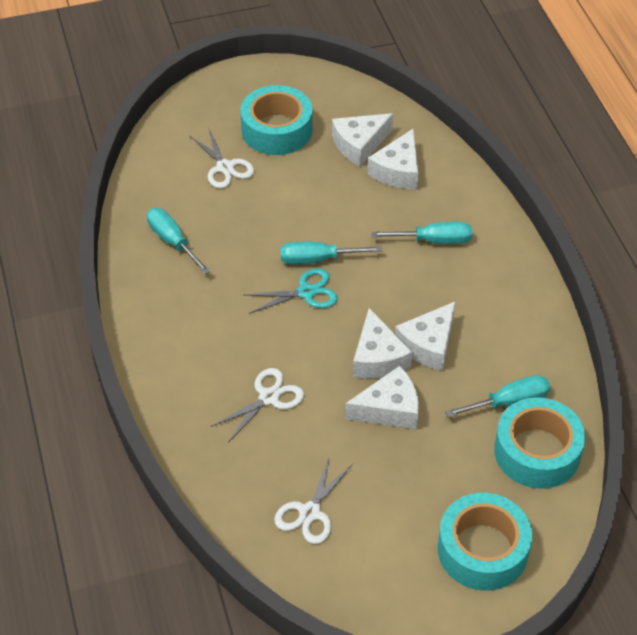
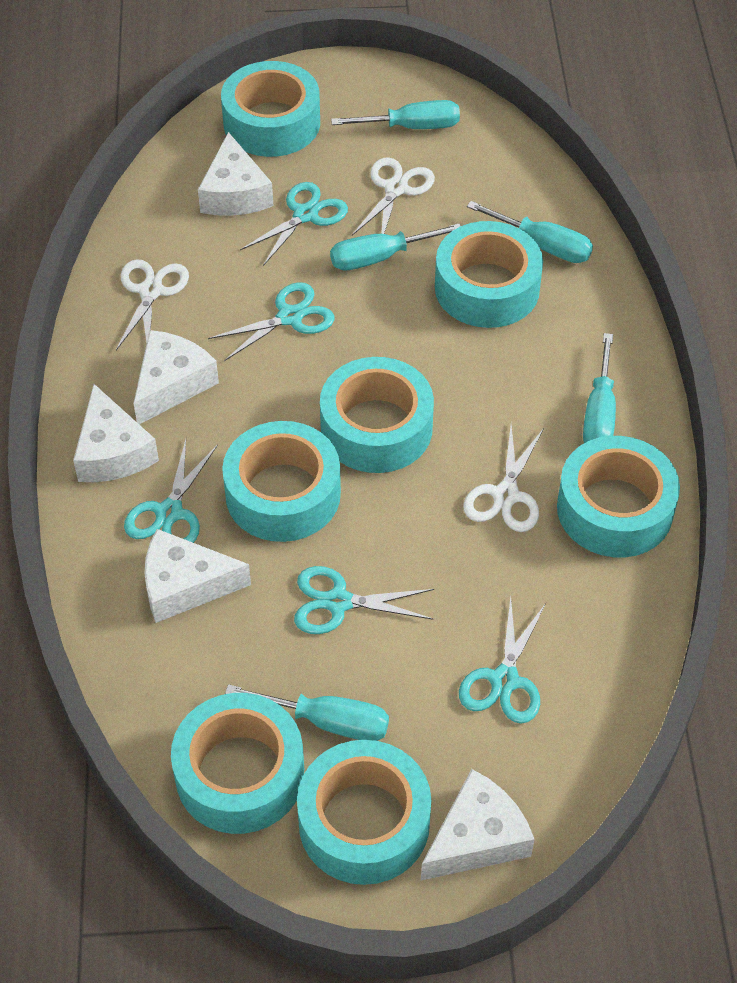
turquoise scissors: [244,268,338,314] = 1 -> [124,440,218,543] [208,282,335,361] [240,182,348,266] [294,566,434,634] [459,597,546,724] = 5
turquoise screwdriver: [147,208,210,274] [280,242,382,264] [371,222,472,244] [445,375,550,417] = 4 -> [225,684,389,741] [330,223,461,270] [331,100,460,129] [467,201,593,263] [583,333,616,443] = 5
turquoise tape: [240,85,313,155] [438,493,532,591] [494,397,585,489] = 3 -> [171,693,304,834] [221,61,320,157] [222,421,341,542] [297,740,431,885] [320,357,434,473] [435,221,543,328] [557,436,680,557] = 7

